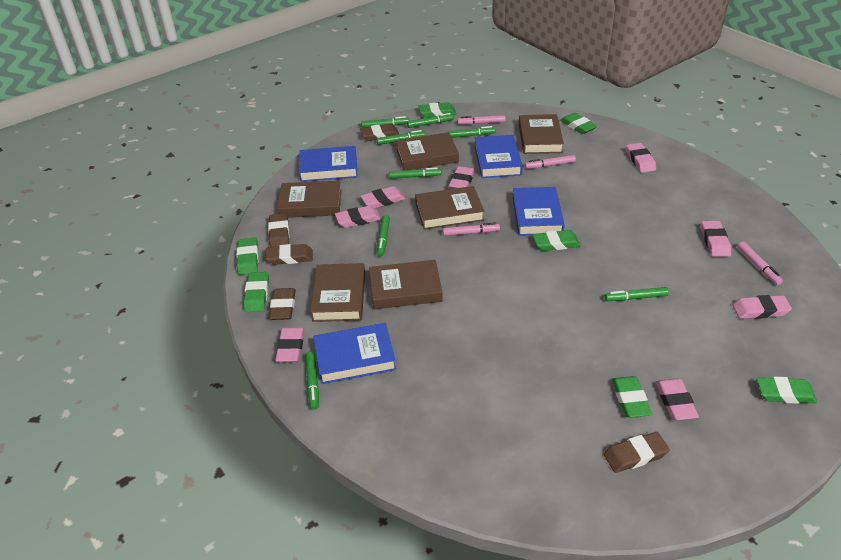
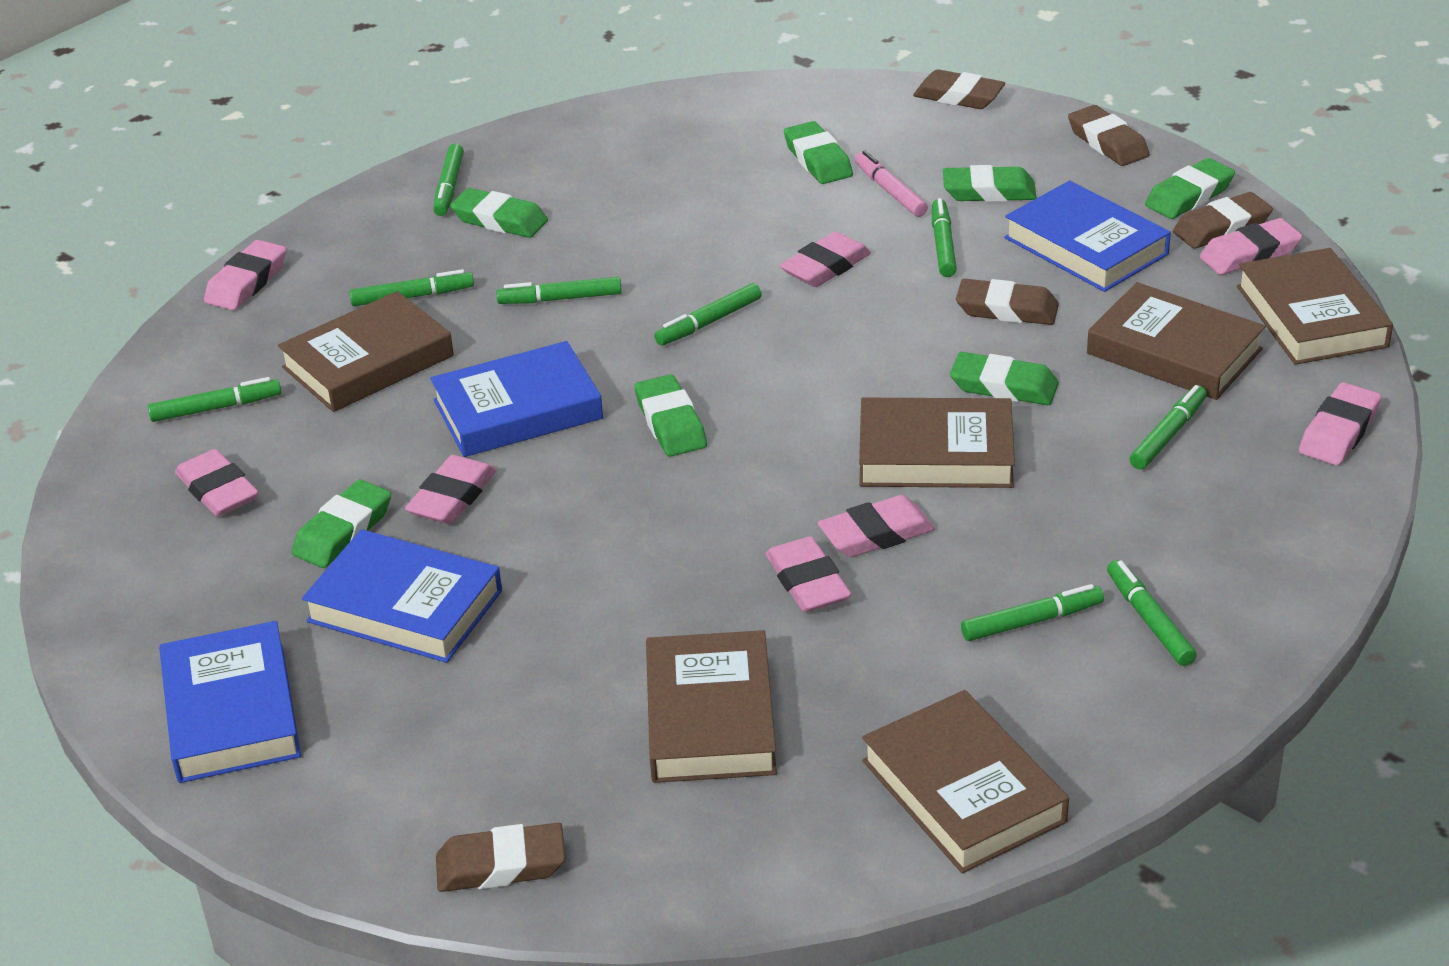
green marker: [305,352,319,410] [361,116,409,128] [377,130,425,145] [377,215,390,257] [389,167,441,179] [407,113,454,128] [447,126,495,138] [605,287,669,301] = 8 -> [148,377,282,422] [349,269,474,306] [433,144,464,216] [496,277,622,304] [654,283,762,346] [932,198,957,277] [961,584,1104,641] [1107,560,1197,666] [1130,385,1207,470] = 9
pink marker: [443,222,500,236] [457,115,506,125] [525,155,576,169] [738,242,783,285] = 4 -> [855,151,928,217] = 1

